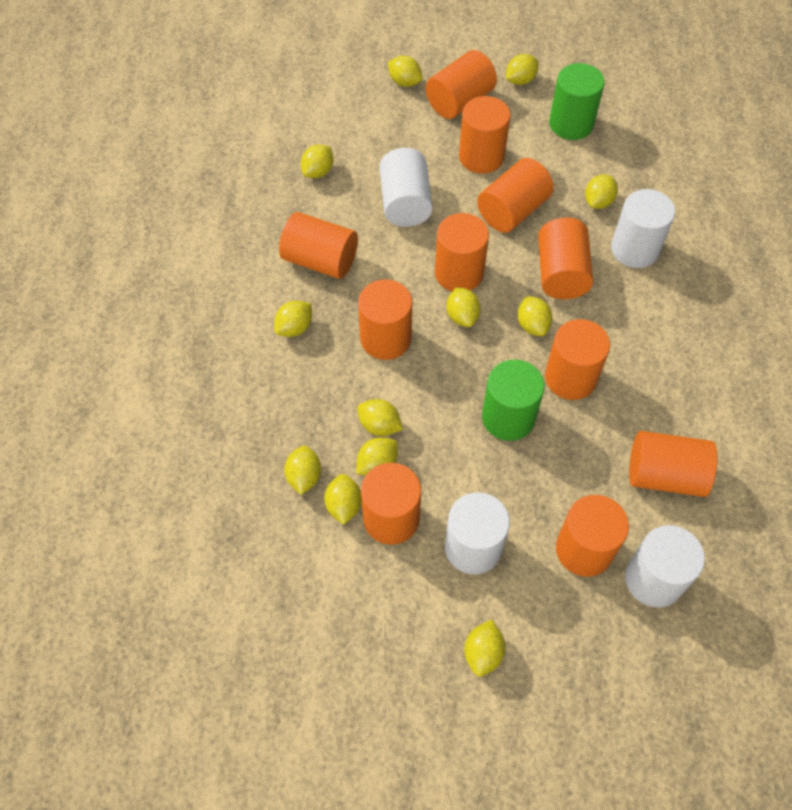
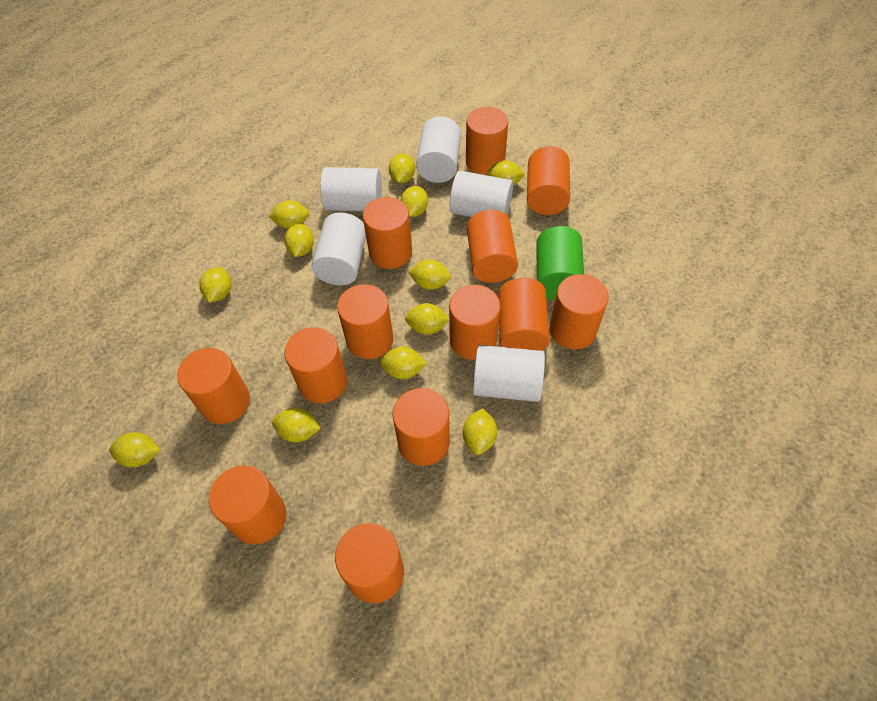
green cylinder: [482,360,545,441] [549,63,605,140] = 2 -> [536,226,584,300] = 1
orange cylinder: [279,212,358,279] [358,279,412,360] [361,463,421,545] [426,50,497,119] [435,213,489,291] [459,96,510,174] [477,158,554,233] [538,218,593,299] [545,319,610,400] [556,495,629,577] [629,431,717,497] = 11 -> [177,348,250,424] [209,466,286,545] [284,327,347,403] [335,523,404,603] [337,284,393,359] [363,197,412,269] [393,388,450,466] [449,285,501,360] [466,107,508,175] [467,210,518,283] [498,278,550,351] [527,146,570,215] [549,274,609,349] = 13
white cylinder: [379,148,433,227] [445,492,510,575] [611,189,675,268] [625,525,705,608] = 4 -> [312,213,366,285] [320,167,382,211] [416,116,461,183] [450,171,513,217] [473,345,545,402] = 5

